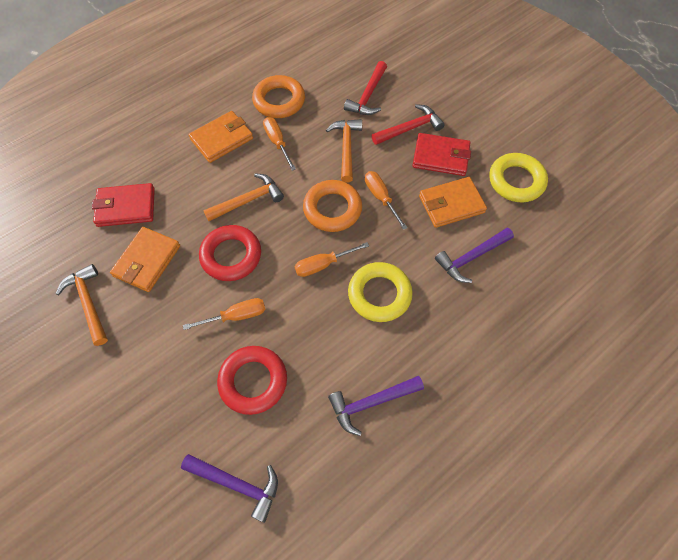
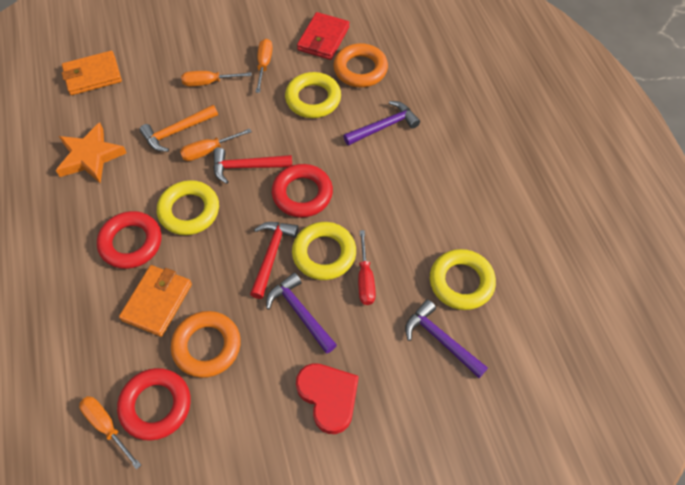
orange hammer: [56,264,108,346] [203,173,284,221] [326,119,362,183] = 3 -> [140,105,218,152] = 1
orange star: none = 0 -> [56,122,127,183] = 1
orange wallet: [110,227,180,292] [189,111,253,163] [419,177,487,228] = 3 -> [62,51,122,95] [119,265,192,337] = 2
red heart: none = 0 -> [296,363,359,434] = 1
red ring: [199,225,261,281] [217,346,287,415] = 2 -> [97,211,162,269] [117,368,191,441] [272,164,333,217] = 3
red screwdriver: none = 0 -> [358,230,376,305] = 1
red wallet: [92,183,155,227] [412,133,471,176] = 2 -> [297,12,349,60] = 1
yellow ring: [348,262,413,322] [489,153,548,203] = 2 -> [157,180,219,235] [285,72,341,118] [292,222,356,280] [430,249,496,310] = 4

